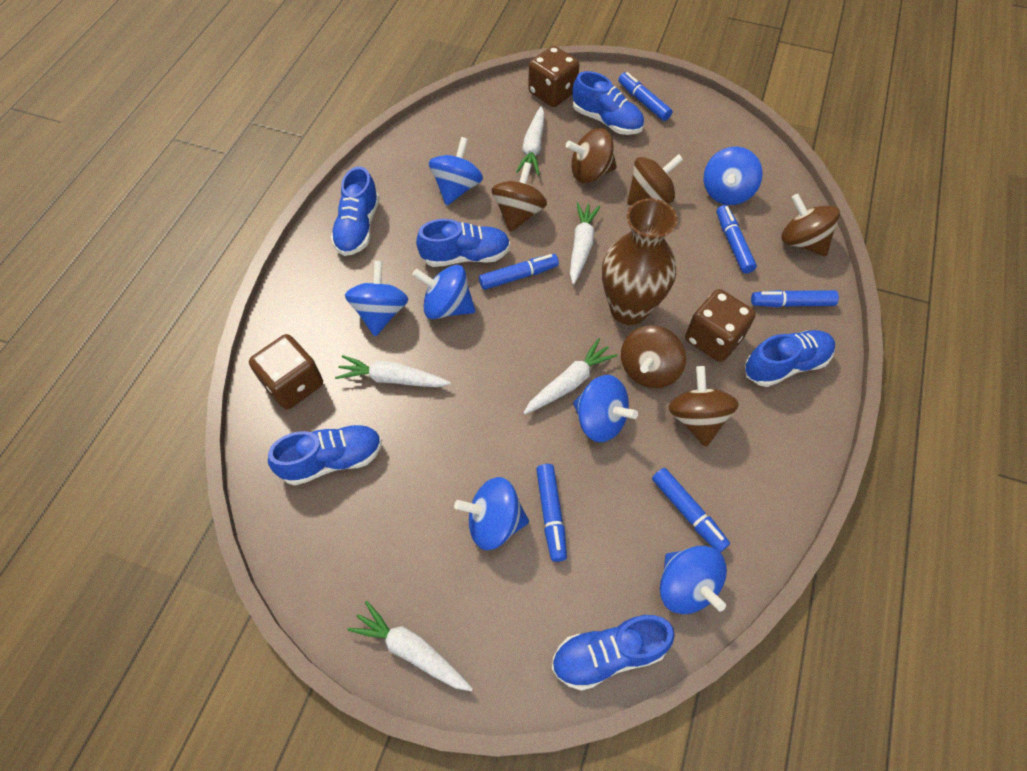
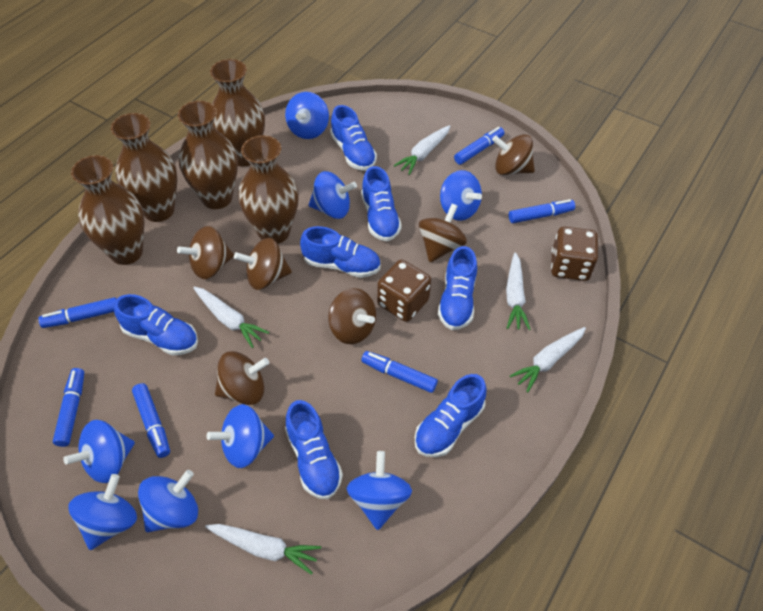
blue shoe: [268,424,382,486] [331,166,380,256] [416,219,510,267] [552,615,675,691] [573,71,644,135] [745,330,835,387] = 6 -> [114,294,198,355] [285,400,343,499] [300,226,381,278] [330,105,377,171] [361,166,402,241] [414,374,487,457] [438,246,477,330] = 7
blue spinning top: [345,261,409,337] [412,265,475,319] [429,137,483,205] [454,477,529,550] [573,375,638,442] [660,546,727,614] [704,147,763,205] = 7 -> [63,420,135,483] [68,474,137,550] [138,470,198,532] [207,404,274,468] [285,92,329,139] [309,171,357,219] [347,451,412,530] [440,170,482,221] = 8
brown dice: [249,334,323,409] [528,46,580,107] [685,289,756,362] = 3 -> [377,259,431,322] [551,227,598,281] = 2
brown vase: [602,198,677,325] = 1 -> [71,155,144,265] [111,113,177,222] [178,101,238,209] [210,59,265,166] [238,135,299,244] = 5

